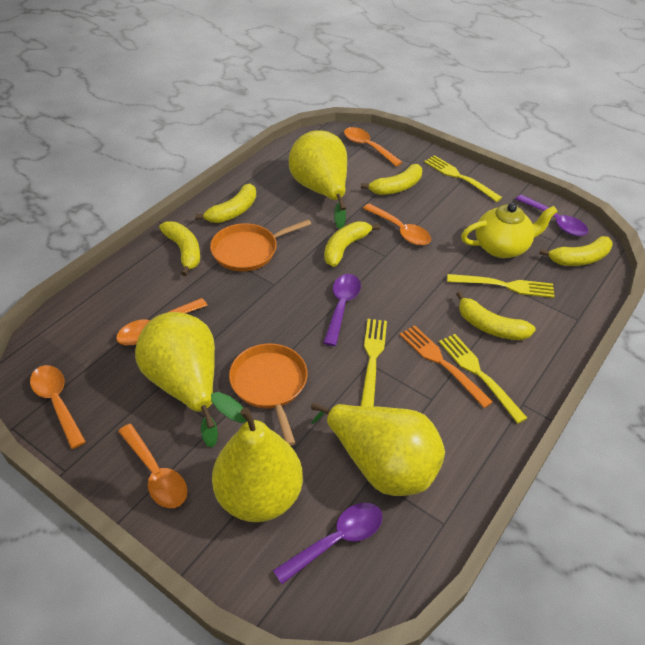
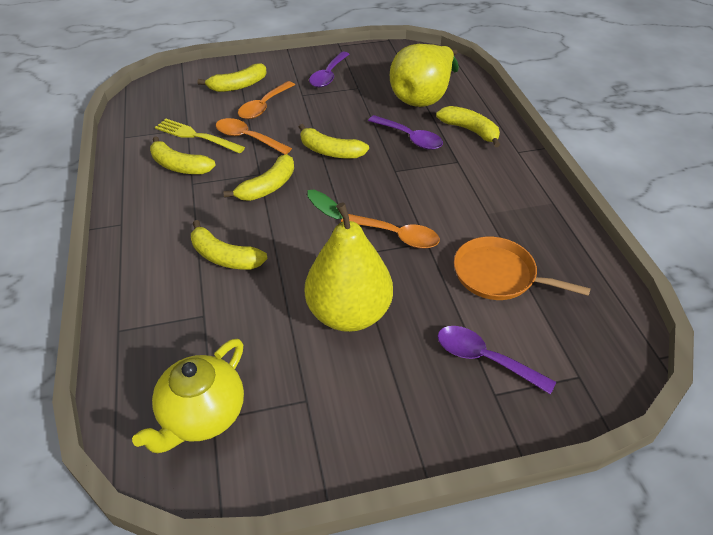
orange fork: [400,325,493,408] = 1 -> none = 0
orange pan: [210,219,311,271] [229,344,307,446] = 2 -> [454,237,591,300] = 1
orange spoon: [30,365,86,449] [116,298,208,345] [118,424,188,508] [344,127,402,166] [363,203,431,245] = 5 -> [216,118,292,154] [238,81,295,119] [341,214,440,249] = 3
yellow fork: [361,319,387,406] [424,155,502,202] [439,334,527,424] [447,274,555,298] = 4 -> [155,119,245,154] = 1
yellow pear: [135,312,218,447] [211,392,303,522] [289,130,347,229] [311,403,445,496] = 4 -> [305,190,393,332] [390,44,459,107] = 2

